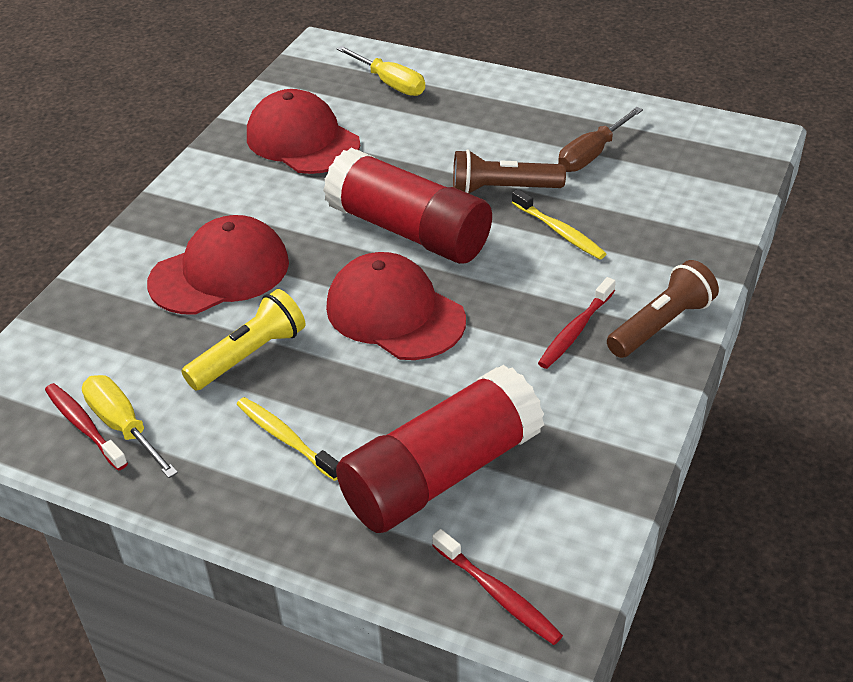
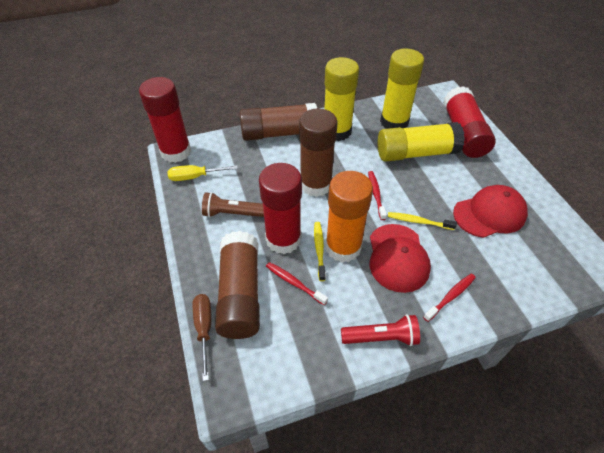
brown flashlight: [453,149,566,193] [607,260,719,358] = 2 -> [202,192,264,217] = 1
brown glue stick: none = 0 -> [215,231,260,339] [239,103,317,141] [299,108,338,197] = 3
orange glue stick: none = 0 -> [325,171,373,262] = 1
red cap: [147,215,289,315] [247,89,360,174] [326,252,466,360] = 3 -> [370,224,431,293] [453,185,528,238] = 2
red flashlight: none = 0 -> [341,314,420,346] = 1
red glue stick: [323,148,492,264] [336,365,544,533] = 2 -> [139,77,191,163] [259,163,302,254] [443,86,496,158] = 3
yellow flashlight: [182,289,305,390] = 1 -> none = 0
yellow glue stick: none = 0 -> [324,57,359,141] [377,122,465,162] [380,49,424,129] = 3
yellow screwdriver: [82,375,178,478] [337,46,425,96] = 2 -> [167,165,238,181] = 1

